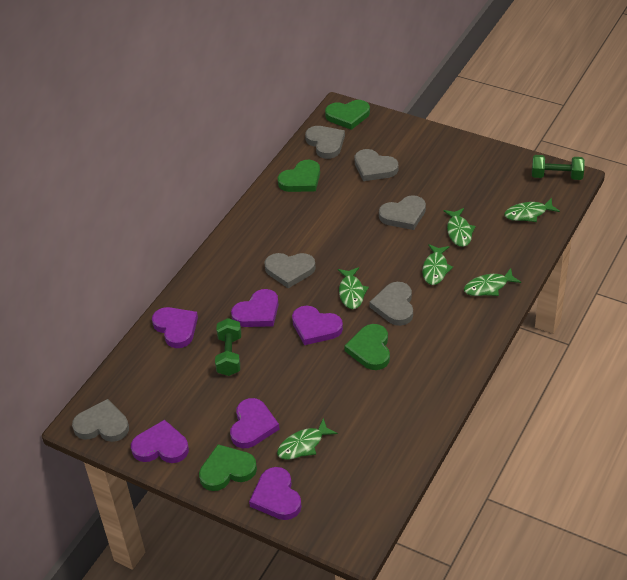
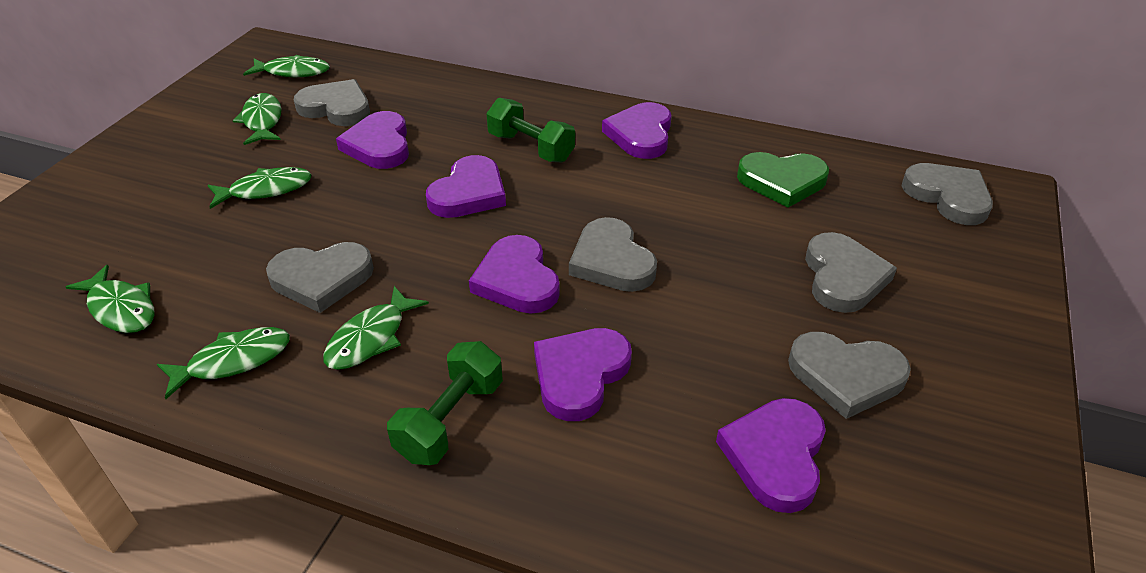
green heart: [199,444,257,491] [278,160,320,192] [325,100,370,130] [344,324,390,370] = 4 -> [737,152,829,208] = 1

